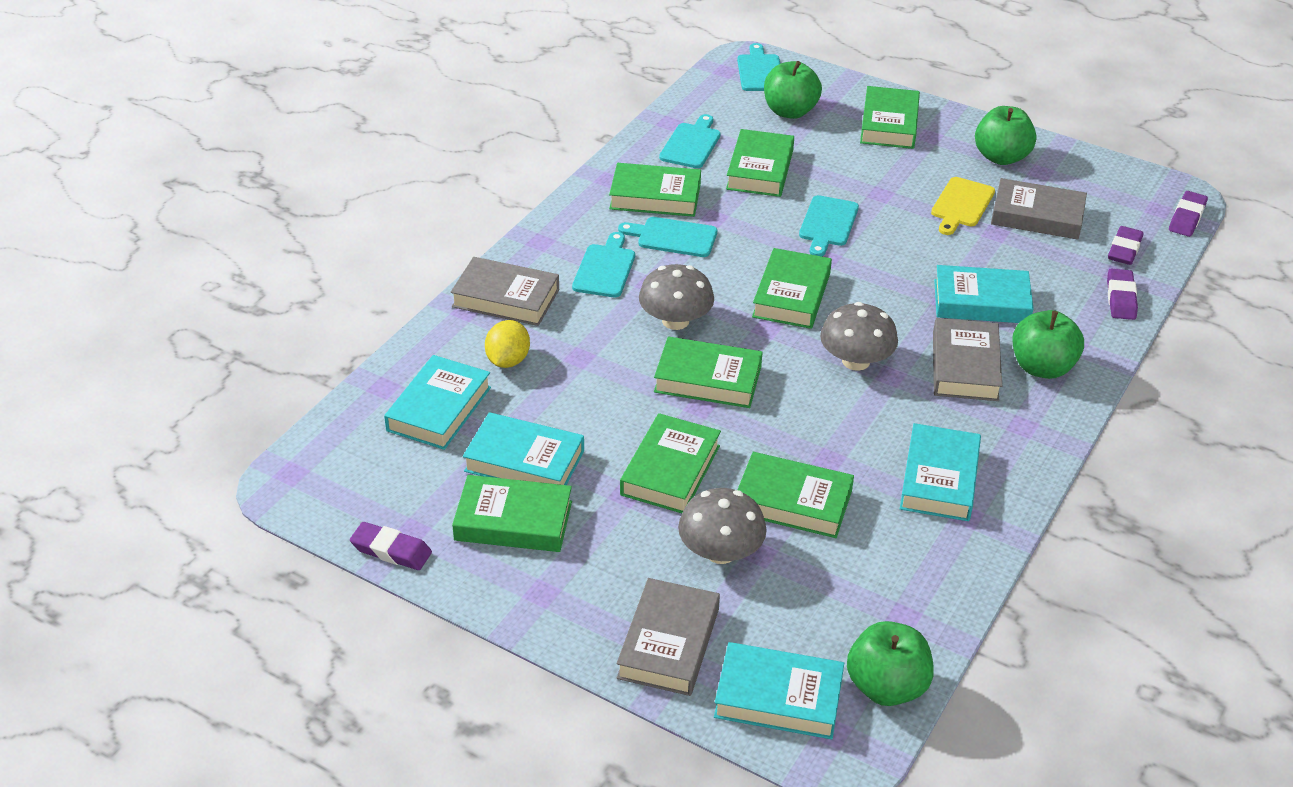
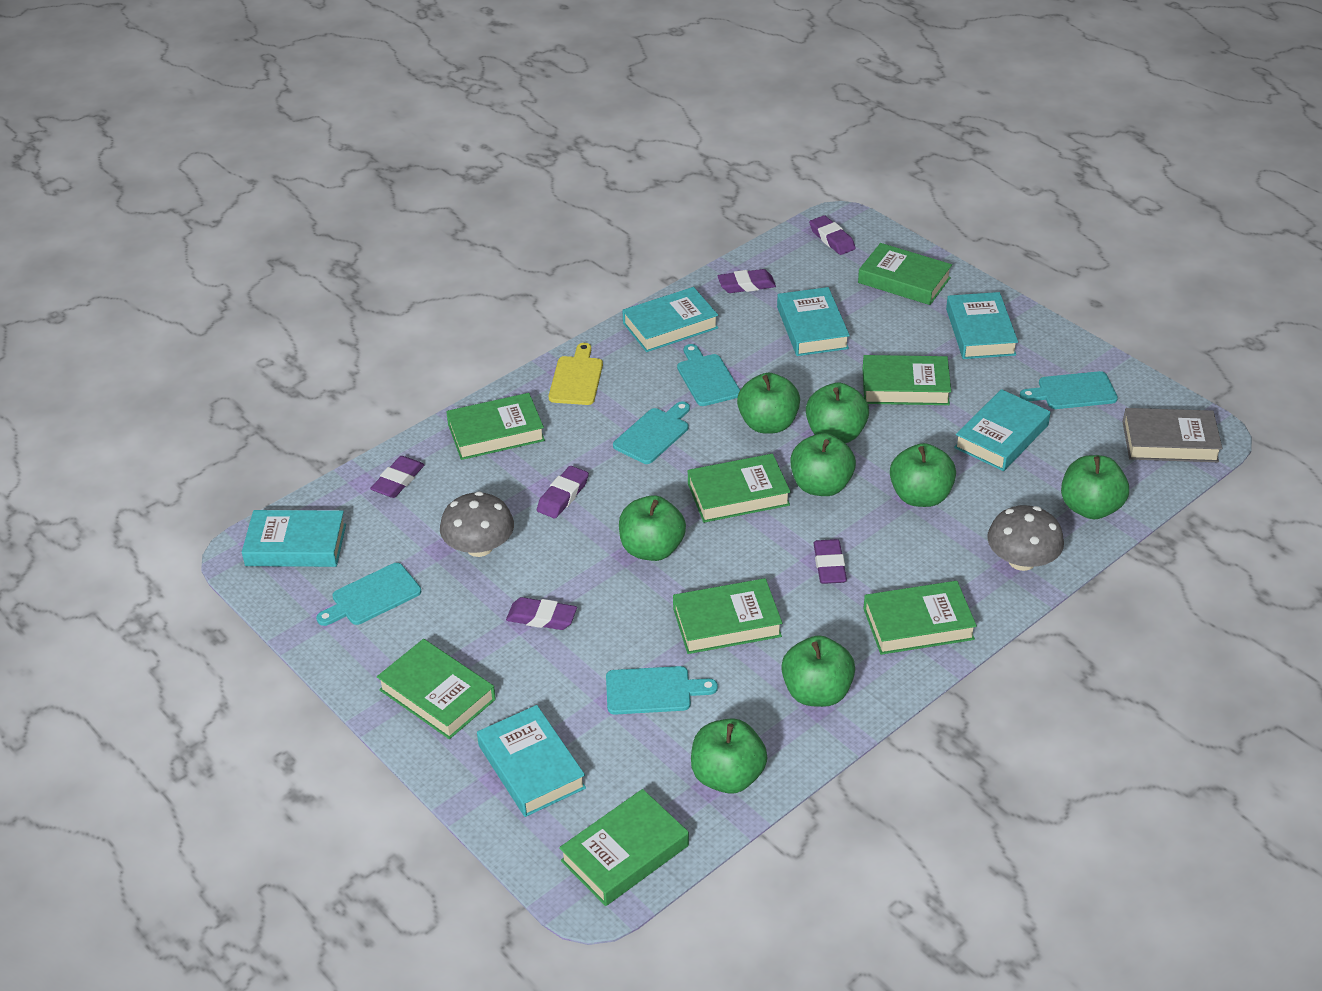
green apple: [764,61,822,119] [847,621,934,706] [975,106,1037,165] [1012,310,1084,379] = 4 -> [619,495,686,561] [691,718,767,794] [737,373,800,434] [781,635,855,707] [790,433,856,496] [806,382,869,443] [890,443,956,507] [1061,455,1129,519] = 8
grey book: [451,257,559,326] [617,578,720,696] [933,318,1002,401] [991,178,1087,240] = 4 -> [1123,408,1223,462] = 1
grey mushroom: [639,264,714,330] [678,488,767,564] [820,302,898,371] = 3 -> [440,492,514,557] [987,505,1064,571] = 2
purple eraser: [350,522,432,570] [1107,269,1138,320] [1108,226,1144,265] [1169,191,1208,237] = 4 -> [370,456,424,498] [506,597,577,630] [537,466,589,519] [718,269,776,293] [809,215,856,255] [813,539,847,584] = 6
turquoise book: [384,355,491,450] [463,412,584,485] [714,642,844,739] [900,423,981,521] [934,265,1034,323] = 5 -> [242,510,346,567] [477,705,586,817] [622,287,718,352] [777,287,850,356] [946,292,1018,359] [954,389,1051,471] = 6
yellow lemon: [485,320,530,368] = 1 -> none = 0

